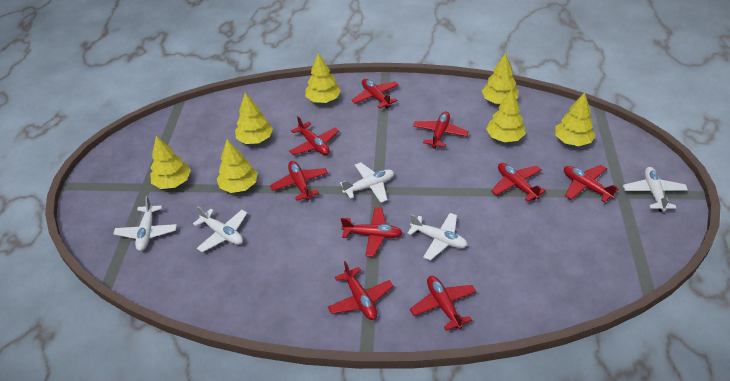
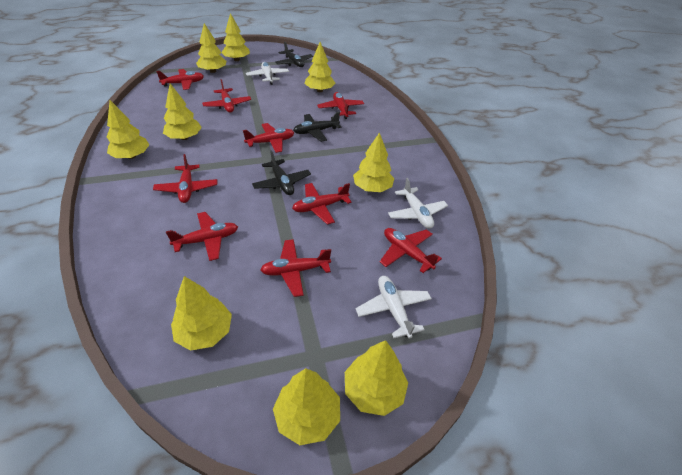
black plane: none = 0 -> [252,150,311,195] [275,42,313,67] [293,112,341,142] = 3
white plane: [113,196,177,251] [193,206,247,252] [340,162,394,203] [407,213,467,261] [623,167,688,212] = 5 -> [246,62,289,85] [356,276,432,339] [388,178,448,229] = 3
yellow tree: [150,136,191,189] [217,139,257,193] [235,93,273,144] [305,53,341,103] [482,53,519,104] [486,90,526,142] [555,92,596,146] = 7 -> [107,100,150,159] [163,84,202,140] [171,276,232,351] [196,23,226,73] [221,13,250,61] [273,368,340,445] [305,42,336,92] [345,340,408,416] [353,132,394,192] = 9

